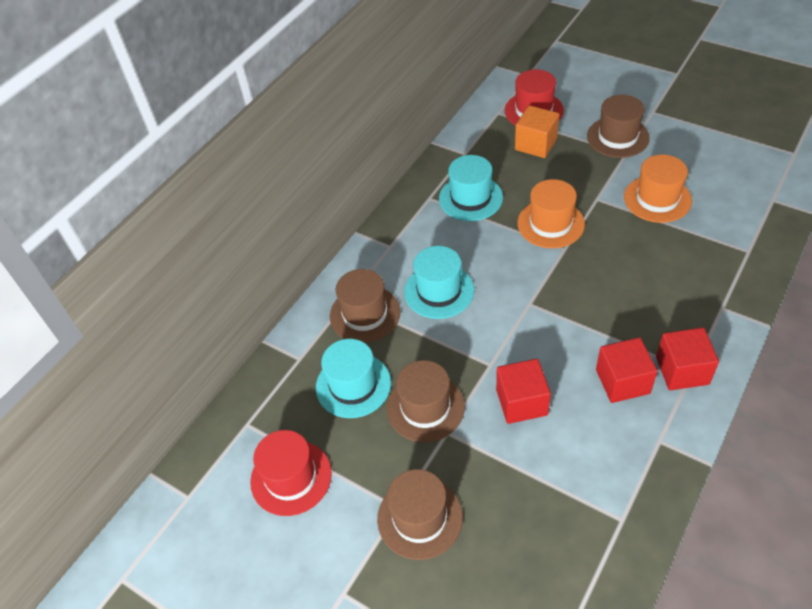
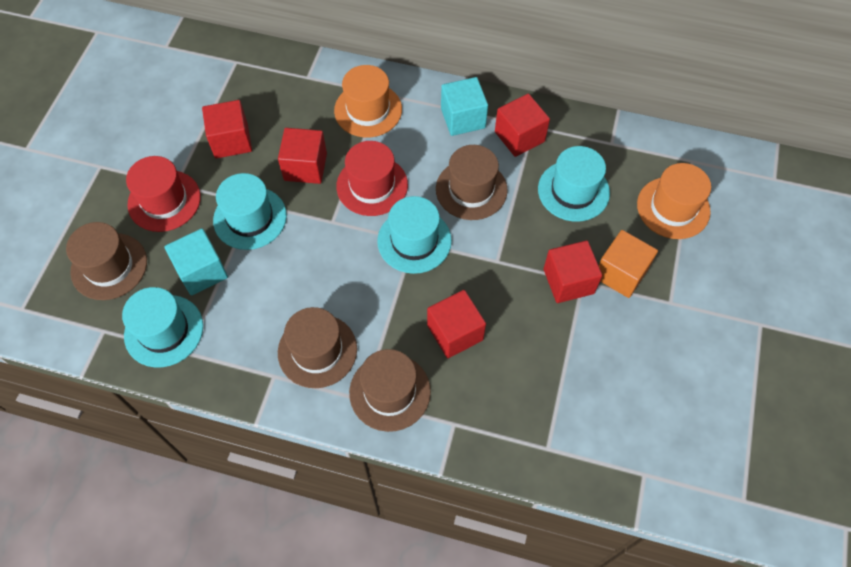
red cube: [496,359,551,424] [596,337,658,403] [656,327,719,390] = 3 -> [202,100,252,158] [278,128,327,184] [427,290,486,358] [495,94,550,157] [543,240,602,303] = 5
turquoise cube: none = 0 -> [165,228,228,296] [441,77,488,136] = 2
turquoise hat: [316,339,391,418] [404,246,474,319] [439,155,503,221] = 3 -> [122,287,203,367] [213,173,287,250] [377,196,452,274] [538,146,610,222] = 4

